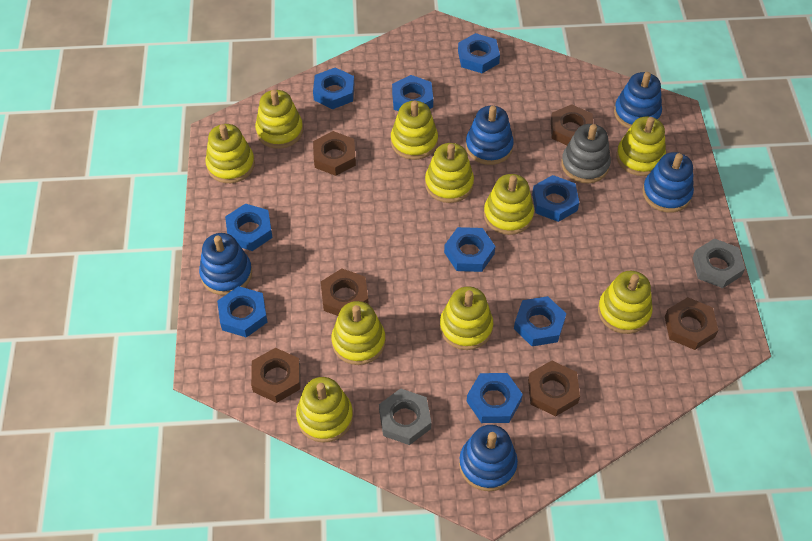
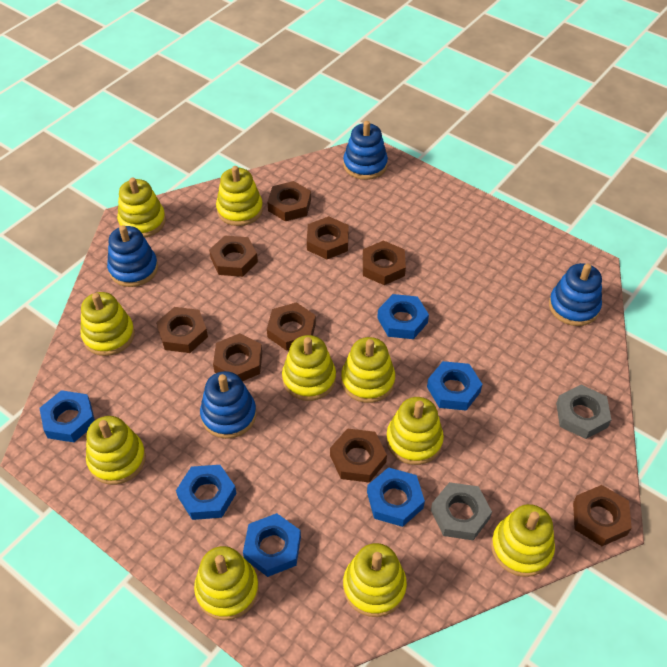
blue nut: [217,286,267,338] [225,203,273,251] [313,67,354,109] [392,75,433,111] [444,227,495,272] [458,33,500,73] [467,373,523,423] [514,296,567,346] [532,175,579,222] = 9 -> [39,390,95,442] [176,465,237,520] [243,513,301,577] [367,467,425,527] [377,294,429,339] [427,361,482,411] = 6
blue stacking toy: [199,233,252,295] [459,425,518,491] [466,106,514,165] [614,72,662,128] [642,152,694,213] = 5 -> [107,225,158,287] [200,371,256,439] [343,121,388,180] [549,263,602,326] = 4
brown nut: [251,348,301,403] [313,131,356,176] [321,269,369,316] [528,361,580,416] [551,104,593,145] [665,297,718,350] = 6 -> [156,307,208,353] [209,236,258,277] [213,333,262,381] [267,181,311,221] [267,302,316,351] [307,216,349,259] [330,428,387,482] [363,240,406,285] [573,485,632,546] = 9
grey stacking toy: [561,124,611,183] = 1 -> none = 0

